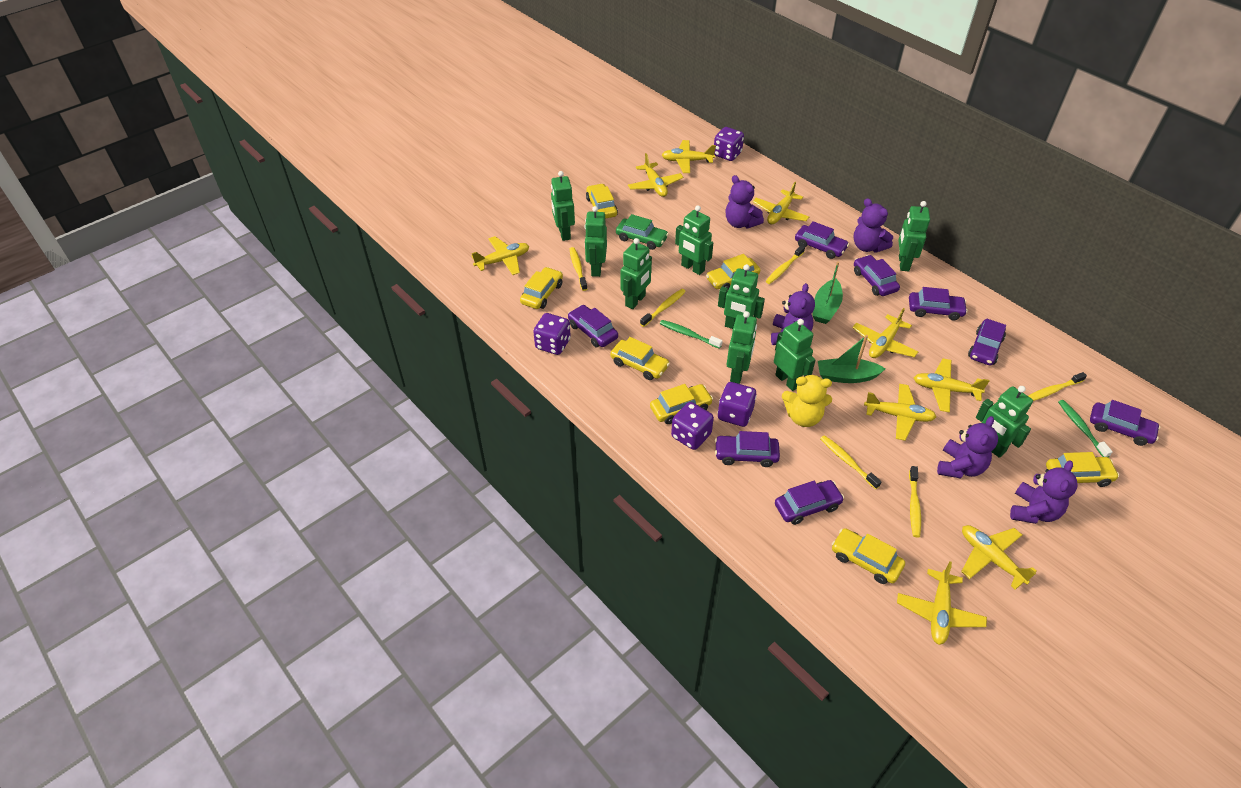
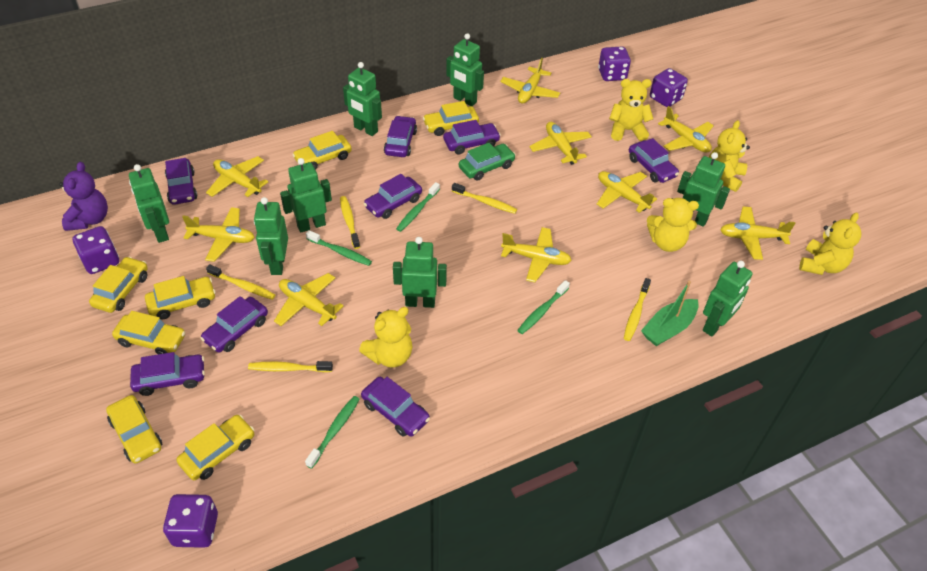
green boat: [812,261,843,324] [818,335,885,383] = 2 -> [641,281,698,346] = 1
green robot: [551,171,575,241] [585,206,607,277] [621,238,652,309] [675,205,713,275] [718,264,765,329] [726,311,757,384] [774,319,816,391] [898,201,930,271] [976,386,1033,458] = 9 -> [129,164,169,243] [254,197,288,275] [280,158,332,233] [343,62,382,136] [393,237,447,308] [446,33,484,106] [677,152,730,227] [703,260,753,337] = 8
green toothbrush: [660,320,723,349] [1058,400,1113,457] = 2 -> [305,396,360,469] [306,230,372,266] [396,182,440,232] [517,280,570,334] = 4
purple teddy bear: [725,175,764,228] [771,283,815,345] [853,198,893,253] [937,416,998,479] [1010,460,1078,524] = 5 -> [59,162,108,231] = 1
yellow teddy bear: [782,374,832,427] = 1 -> [359,307,413,368] [609,79,653,141] [647,198,699,252] [709,120,750,192] [799,212,862,275] = 5
yellow toothbrush: [570,247,587,291] [640,289,686,327] [766,245,805,284] [820,435,881,489] [909,466,921,537] [1028,372,1087,401] = 6 -> [206,264,275,300] [248,361,333,372] [340,196,360,249] [452,183,517,214] [624,278,651,341] = 5

